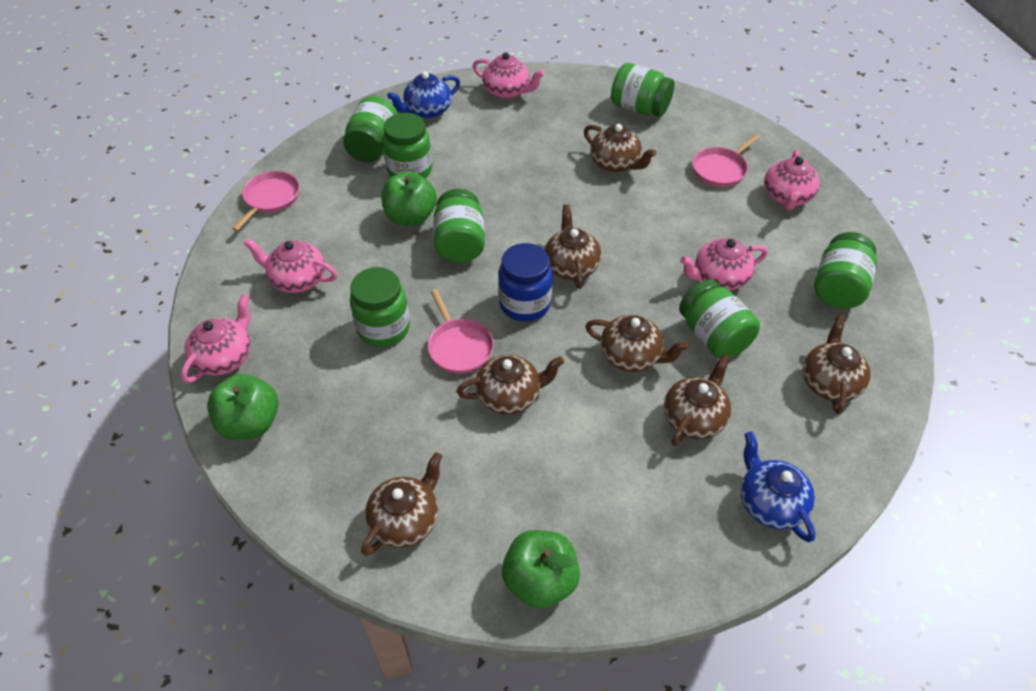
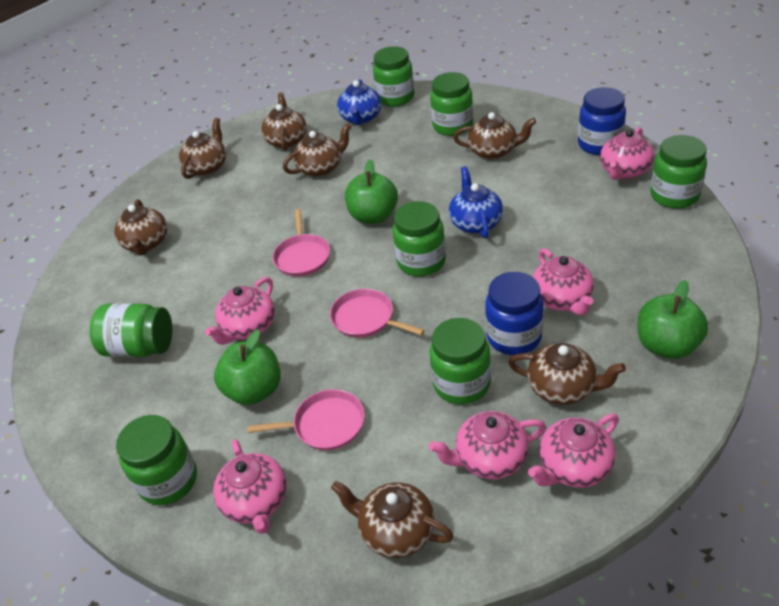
blue jar: [498,243,553,322] = 1 -> [485,272,543,355] [578,87,626,155] = 2
pink teapot: [181,294,250,383] [244,238,337,293] [473,52,545,99] [680,238,768,290] [764,150,820,211] = 5 -> [205,277,275,345] [213,439,286,534] [429,411,546,479] [528,414,619,488] [532,248,594,315] [600,127,654,180] = 6

